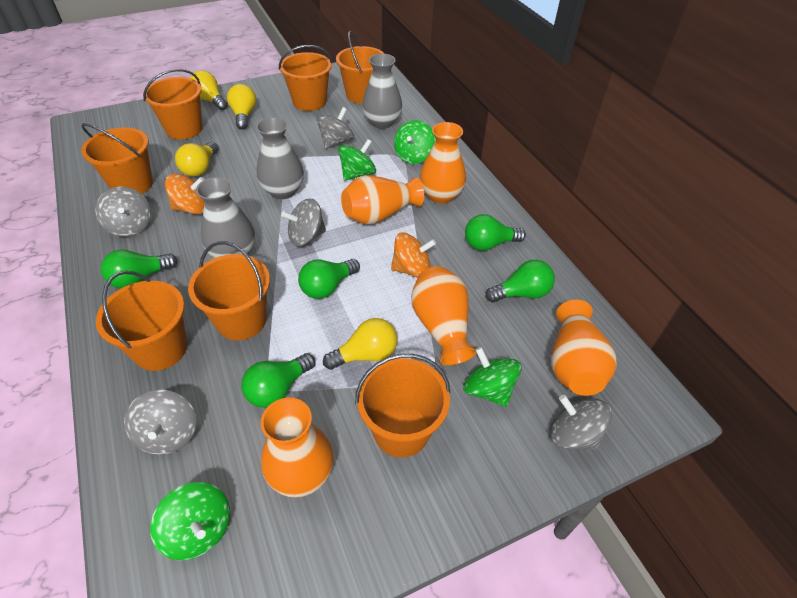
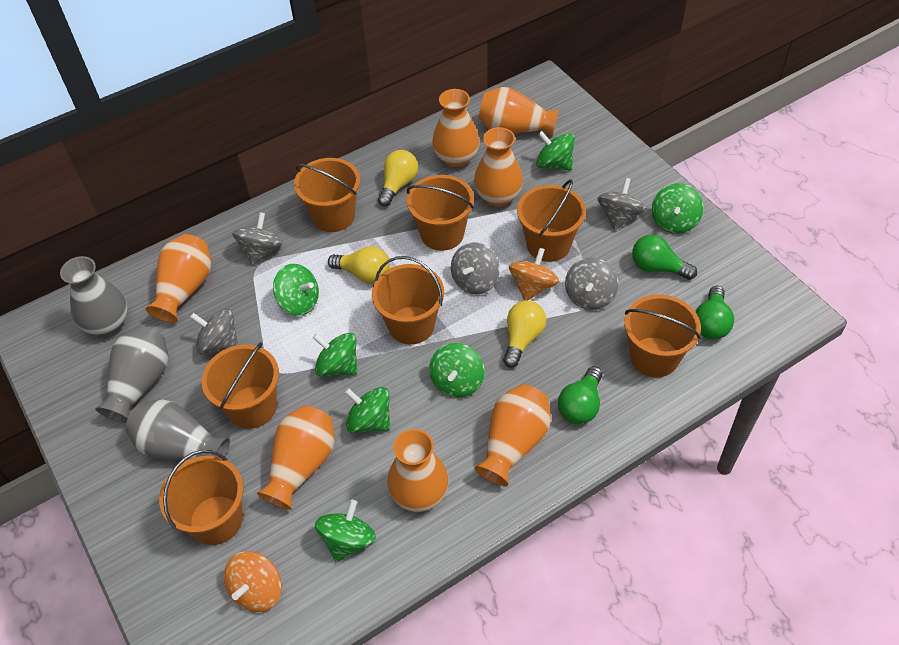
green light bulb: [101,249,177,289] [241,353,315,408] [298,259,360,299] [465,214,526,251] [485,260,555,302] = 5 -> [558,366,602,424] [632,234,697,280] [695,286,734,339] = 3
green spinning top: [150,482,230,560] [338,139,376,181] [394,120,435,164] [463,347,522,407] = 4 -> [273,264,319,316] [313,333,358,376] [315,500,376,562] [344,387,390,433] [429,343,485,398] [536,131,575,170] [652,183,703,234] = 7
orange vase: [261,398,334,497] [341,175,424,224] [411,266,476,365] [420,122,466,204] [551,300,617,396] = 5 -> [146,234,212,323] [257,405,335,510] [387,429,449,512] [432,89,480,167] [474,127,523,207] [475,384,551,486] [478,87,559,137] = 7
yellow light bulb: [175,142,219,176] [190,70,228,110] [227,84,256,129] [323,318,397,370] = 4 -> [328,246,390,283] [378,150,418,207] [503,300,546,368] = 3

